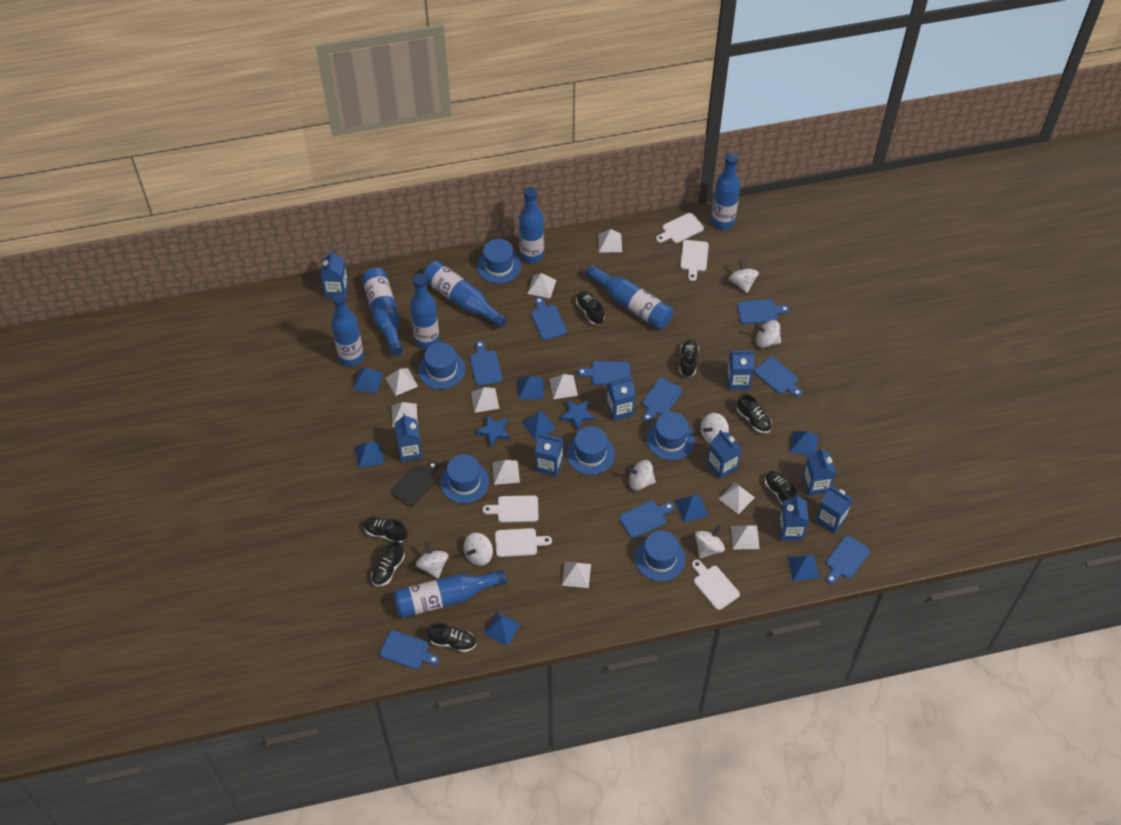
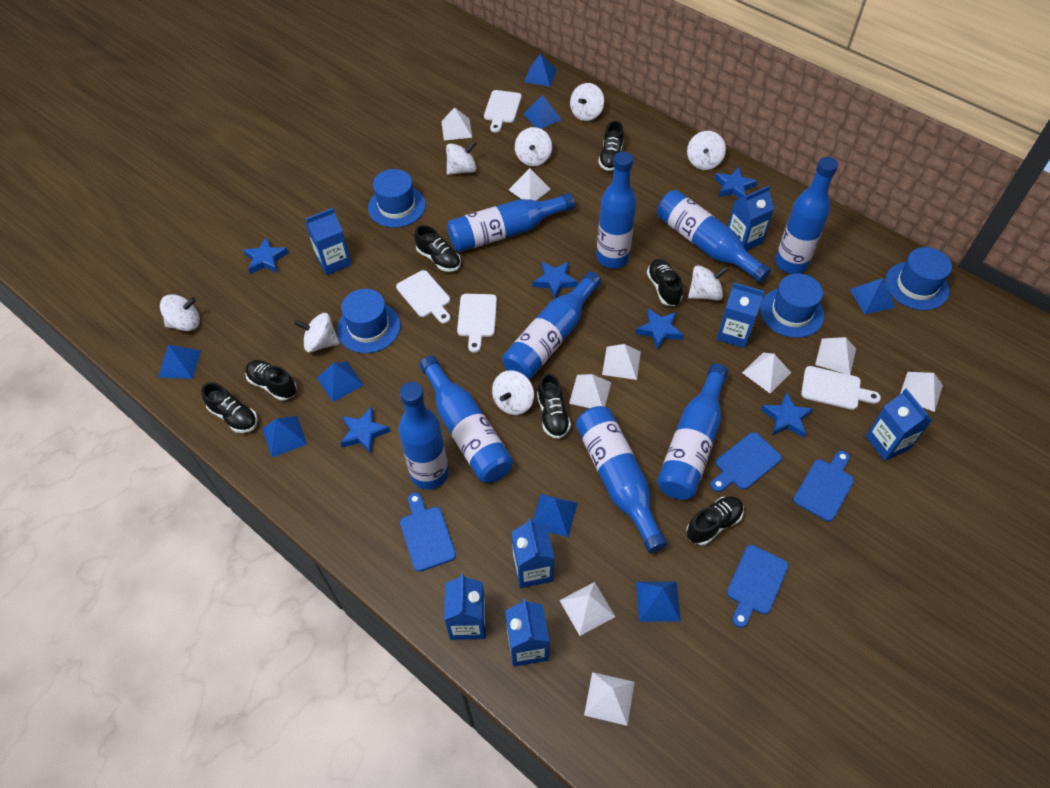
black cutting board: [390,461,438,507] = 1 -> none = 0
blue bottle: [331,292,364,367] [362,268,403,356] [394,569,507,618] [410,274,440,349] [423,261,507,328] [519,187,544,263] [586,264,673,329] [711,152,740,229] = 8 -> [398,382,449,490] [419,356,513,483] [447,193,575,252] [502,271,601,380] [576,406,667,553] [596,152,636,269] [657,190,771,283] [657,364,728,500] [775,157,838,274] = 9
blue carton: [321,250,348,298] [394,413,423,462] [535,433,563,477] [607,377,636,421] [707,430,741,479] [727,351,755,390] [779,494,809,541] [803,447,836,496] [816,486,853,534] = 9 -> [305,208,352,275] [444,574,486,640] [505,599,550,667] [511,519,555,588] [717,283,765,348] [728,186,774,251] [865,389,932,461] = 7
blue cutting board: [380,630,439,669] [469,341,503,386] [531,297,567,340] [578,361,631,385] [619,501,674,538] [642,378,683,422] [737,299,790,324] [754,357,802,397] [826,535,870,584] = 9 -> [400,492,456,572] [710,432,782,492] [727,545,788,628] [793,451,854,522] = 4
blue hat: [418,342,465,389] [440,454,489,504] [477,239,521,284] [566,426,615,475] [635,531,686,581] [647,412,695,460] = 6 -> [337,289,401,353] [368,169,426,228] [760,274,824,338] [885,247,952,310] = 4
blue star: [476,415,510,447] [560,400,595,431] = 2 -> [243,237,289,274] [340,407,390,454] [533,261,578,299] [636,309,683,350] [714,167,757,199] [761,392,813,438] = 6
white cutting board: [482,495,538,523] [495,528,552,557] [656,213,704,243] [680,240,709,281] [692,560,740,610] = 5 -> [396,270,450,324] [457,294,497,353] [484,90,522,132] [801,366,881,410] = 4
white pyramid: [386,368,418,396] [391,402,418,427] [471,387,499,413] [492,460,520,485] [527,273,556,298] [549,374,578,399] [562,562,591,588] [598,229,622,253] [718,482,755,514] [731,525,759,549] = 10 -> [441,107,472,140] [509,168,551,201] [560,582,615,636] [569,374,611,408] [584,672,634,726] [602,344,641,380] [742,353,791,393] [815,337,856,375] [900,372,943,412] = 9
white spinning top: [416,542,449,579] [464,533,493,566] [626,460,656,490] [695,525,725,558] [701,413,729,444] [729,259,759,293] [755,320,781,348] = 7 -> [160,294,200,331] [294,313,340,353] [446,141,477,175] [492,370,534,415] [515,127,552,166] [570,83,604,121] [687,131,726,170] [688,265,728,300] = 8

